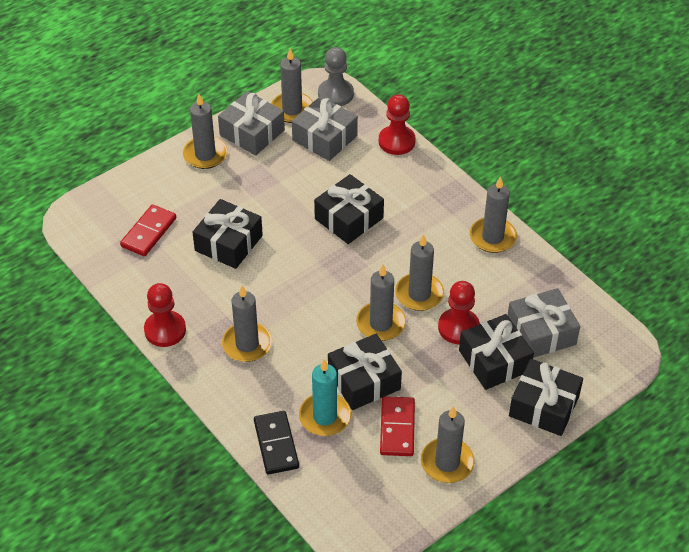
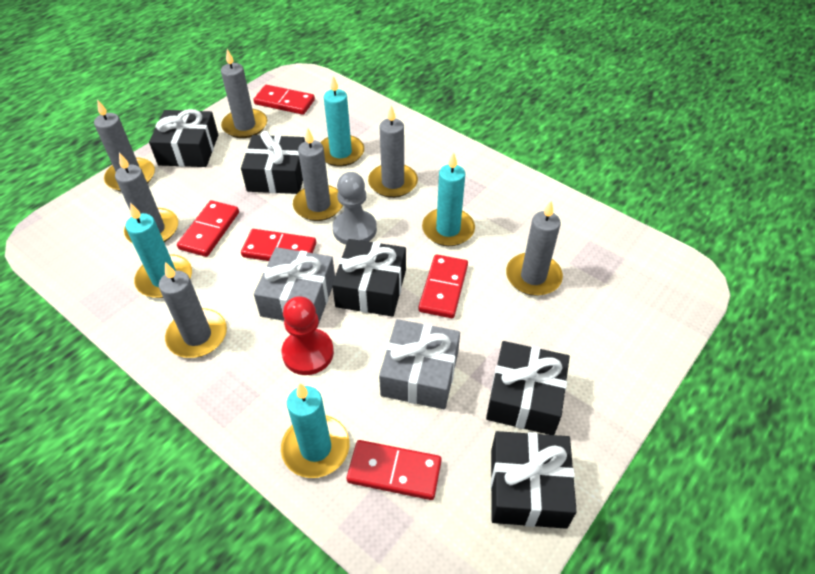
black domino: [254,411,299,475] = 1 -> none = 0
grey gift: [218,91,285,156] [292,96,358,161] [508,288,580,358] = 3 -> [254,247,335,325] [379,319,460,409] = 2
red domino: [120,204,176,256] [380,396,415,456] = 2 -> [177,200,239,257] [241,229,316,261] [253,85,315,115] [347,440,442,500] [419,254,468,318] = 5
red pawn: [144,283,186,347] [379,94,416,155] [438,281,480,344] = 3 -> [281,296,334,375] = 1
turquoise candle: [299,359,351,436] = 1 -> [125,203,192,298] [281,383,349,478] [320,76,364,166] [422,152,475,246] = 4

